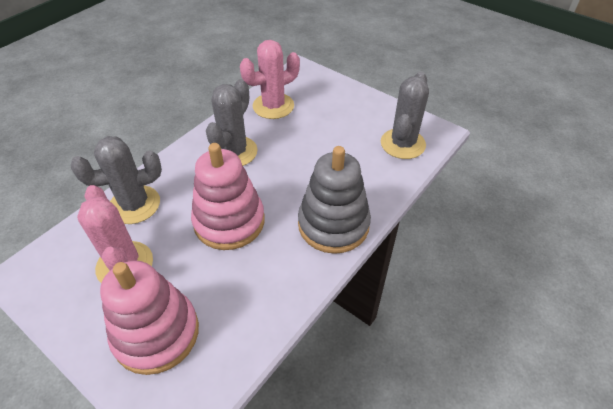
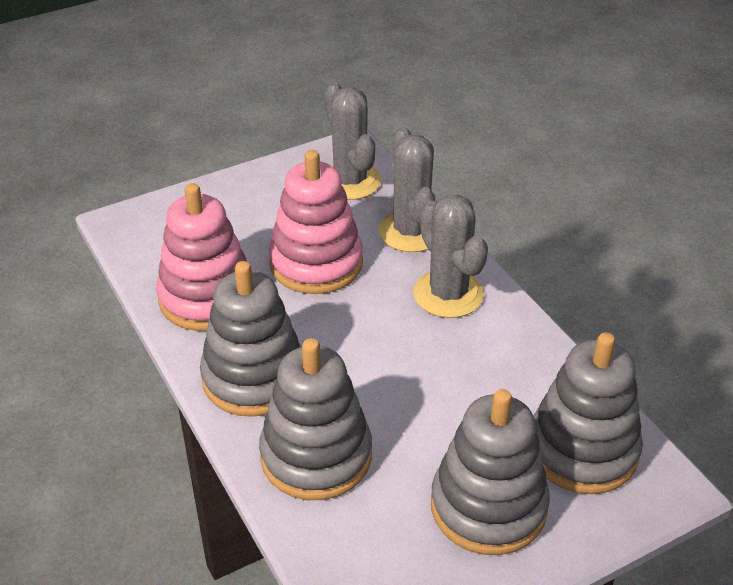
grey stacking toy: [298,146,371,254] = 1 -> [200,261,301,417] [259,338,372,500] [431,389,550,555] [533,332,643,494] = 4
pink cactus: [77,185,153,283] [240,40,300,119] = 2 -> none = 0

